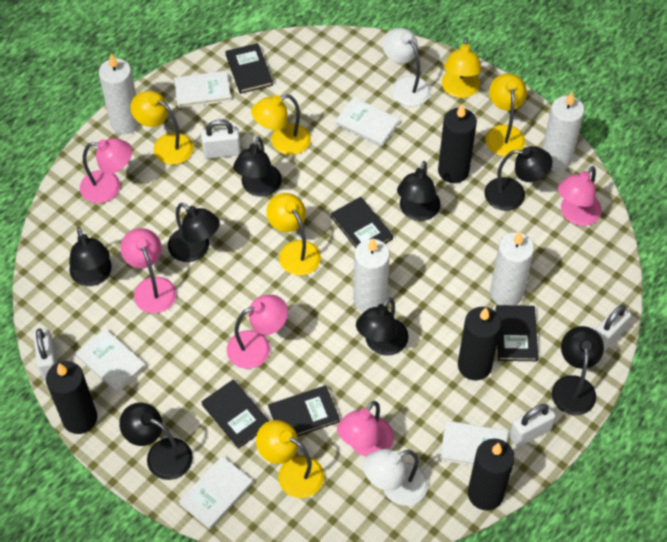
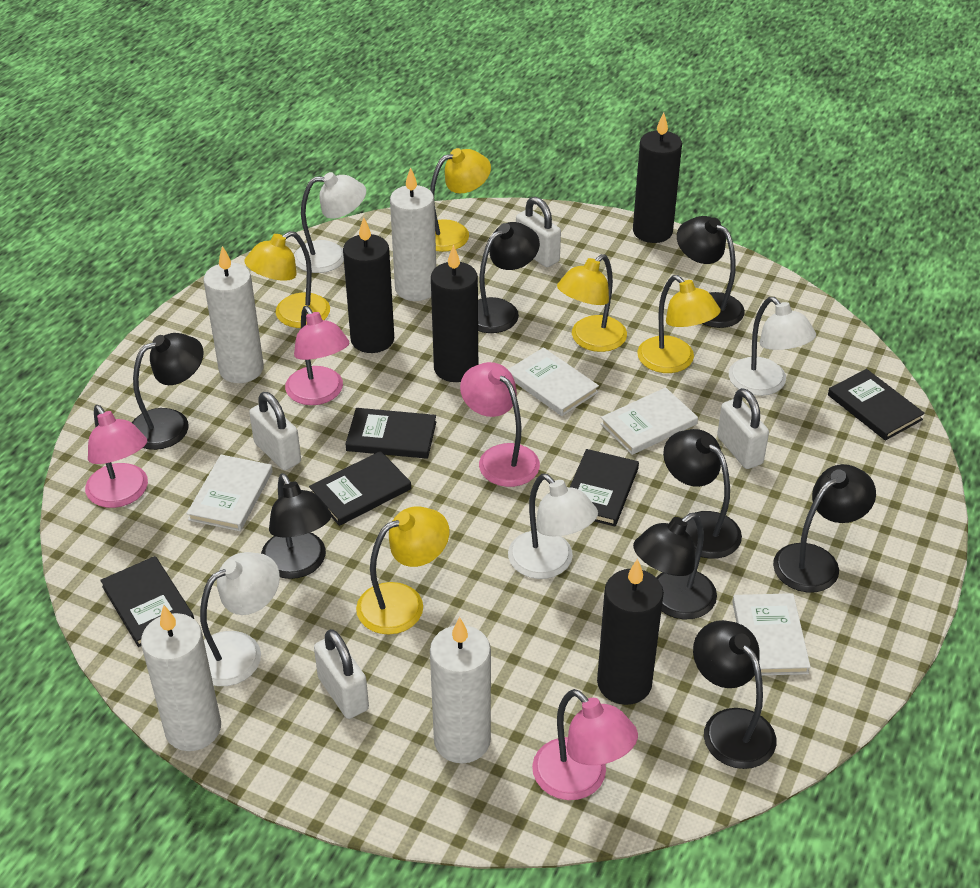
pink lamp: [80,138,132,203] [121,228,176,313] [227,295,288,369] [337,401,394,457] [558,166,602,226] = 5 -> [85,405,148,508] [285,306,349,405] [460,362,540,487] [532,689,638,800] = 4
white book: [76,328,146,393] [174,71,231,108] [179,456,253,529] [335,97,400,147] [440,421,508,466] = 5 -> [186,455,273,531] [508,347,599,416] [600,387,698,455] [732,593,811,675] = 4
white lamp: [363,449,428,505] [382,28,430,106] = 2 -> [200,552,280,686] [294,172,366,273] [508,474,598,579] [729,297,816,396] = 4
yellow lamp: [130,91,193,165] [251,94,311,155] [256,420,324,498] [266,193,321,276] [442,37,481,98] [486,73,527,156] = 6 -> [244,231,330,328] [356,507,449,635] [430,148,491,252] [557,254,627,352] [637,275,721,373] = 5

